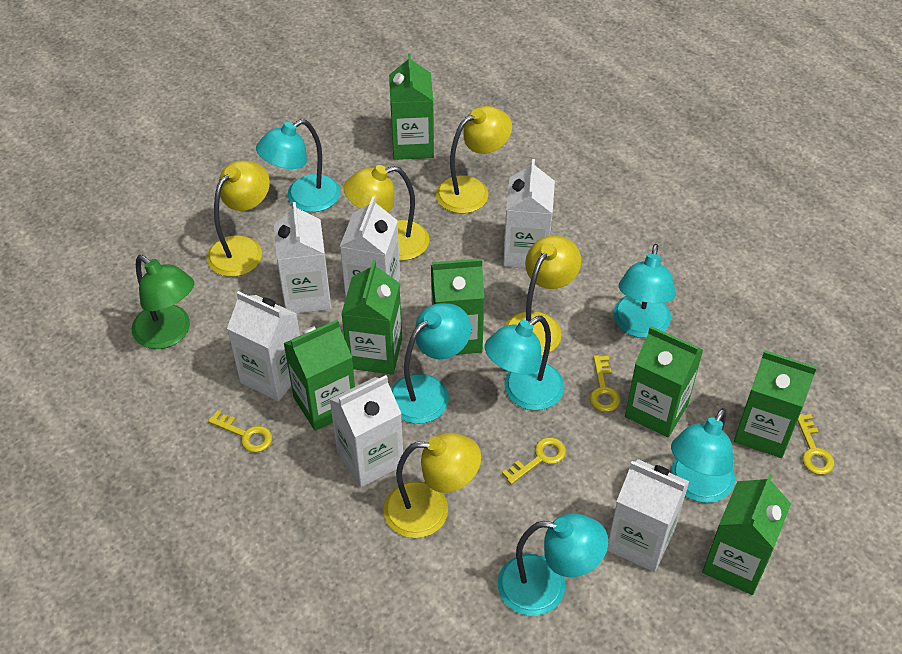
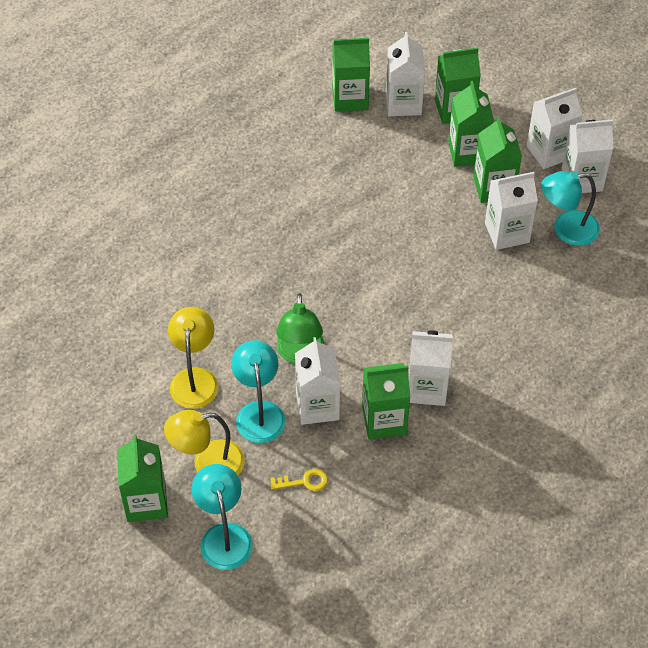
green carton: [283,319,355,431] [341,260,402,375] [389,53,434,160] [431,259,485,355] [625,326,703,437] [702,474,791,595] [734,350,817,458] = 7 -> [117,435,168,522] [332,38,370,112] [362,363,410,439] [435,47,481,124] [448,81,494,167] [473,116,522,203] = 6
turquoise lamp: [256,119,340,212] [391,303,471,424] [485,316,565,410] [498,514,608,616] [613,244,676,338] [671,408,735,503] = 6 -> [191,464,253,570] [231,340,285,443] [541,171,600,246] = 3
yellow key: [208,410,272,453] [502,437,566,485] [590,355,620,412] [798,414,834,475] = 4 -> [270,469,328,491] = 1
yellow lamp: [207,160,270,277] [344,165,429,261] [383,433,481,538] [436,106,512,214] [505,235,581,356] = 5 -> [164,410,245,475] [168,307,219,409] = 2

